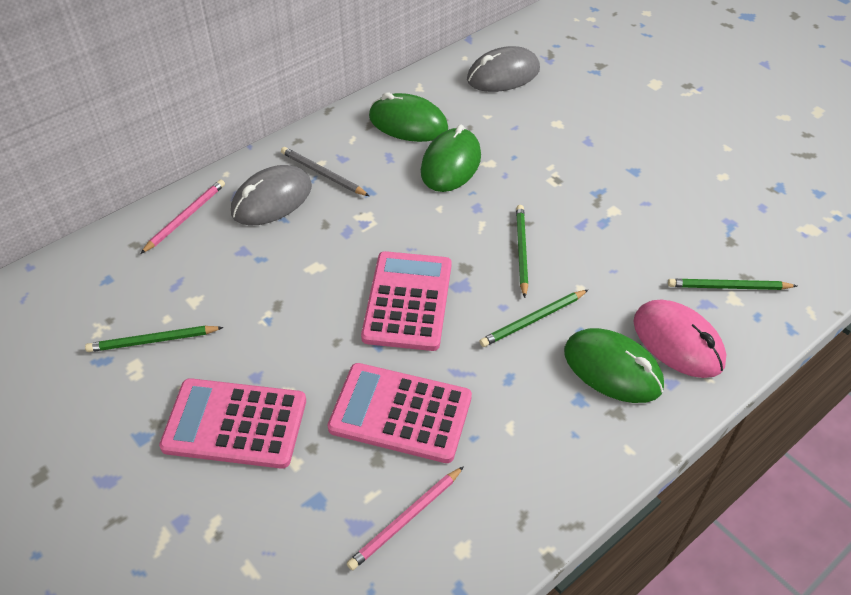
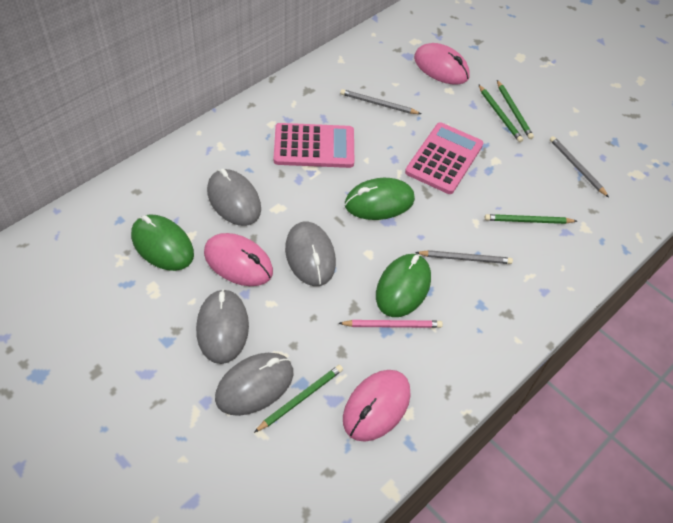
grey mouse: [231,165,312,226] [467,46,540,92] = 2 -> [196,289,249,364] [207,169,261,226] [215,353,293,416] [285,222,336,286] = 4
grey pencil: [281,147,369,196] = 1 -> [340,89,421,114] [415,250,513,264] [550,136,609,197] = 3
pink calculator: [159,378,306,469] [328,363,472,463] [361,251,452,351] = 3 -> [274,123,354,168] [405,122,483,194] = 2
pink mouse: [633,299,726,378] = 1 -> [204,233,273,286] [343,370,411,442] [414,43,470,85] = 3
pink pencil: [140,179,225,254] [347,466,464,571] = 2 -> [338,320,443,328] = 1

